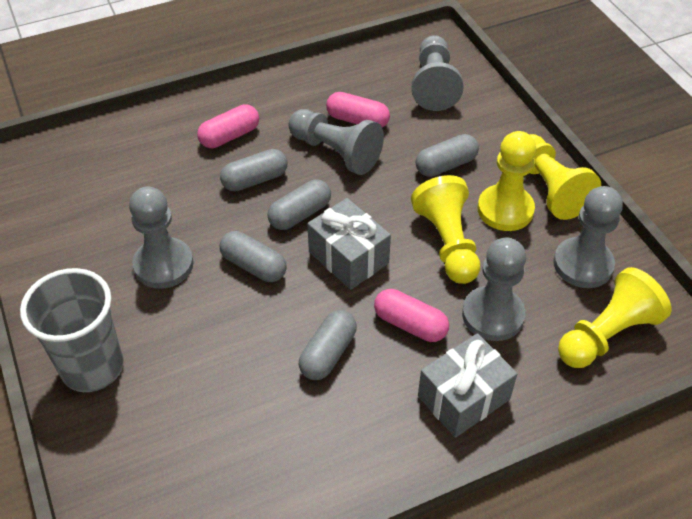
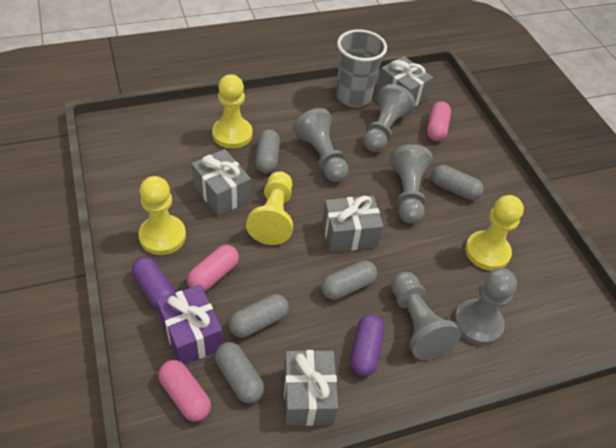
grey gift: [307,198,391,290] [418,333,517,438] = 2 -> [191,149,251,216] [284,350,338,426] [322,196,383,252] [377,56,433,106] = 4
purple capsule: none = 0 -> [132,257,176,309] [350,314,384,376] = 2
purple gift: none = 0 -> [157,285,223,365] = 1

